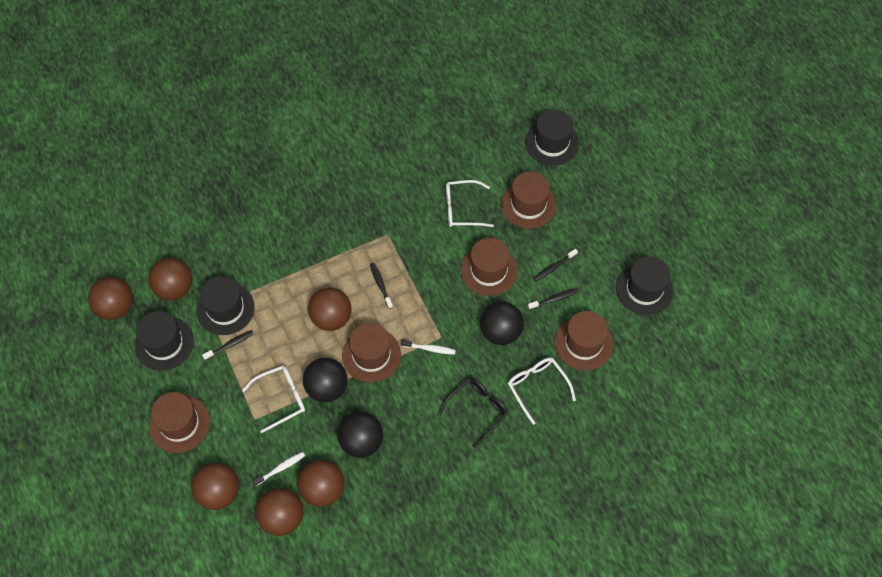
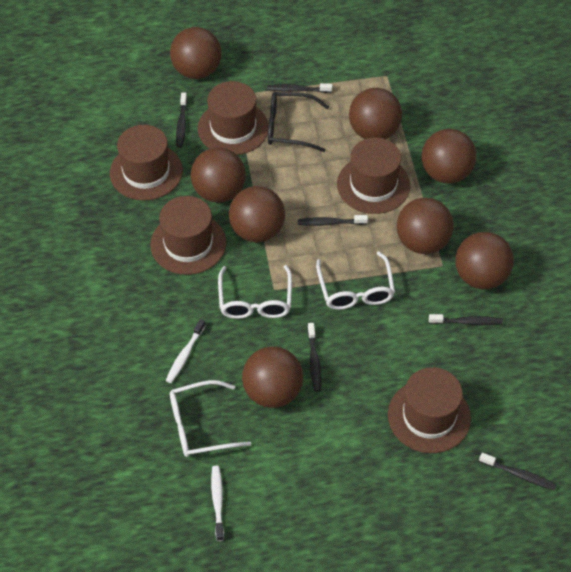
black ball: [303,358,348,402] [337,412,383,458] [480,302,524,345] = 3 -> none = 0
black hat: [135,311,194,371] [197,276,255,335] [525,110,579,166] [616,256,674,315] = 4 -> none = 0
black toothbrush: [202,330,254,361] [370,263,393,309] [528,288,578,310] [533,249,578,281] = 4 -> [176,92,187,148] [267,83,332,93] [298,215,368,226] [307,323,322,392] [429,314,503,325] [479,453,557,491] = 6
brown ball: [88,277,133,320] [148,258,192,300] [191,462,239,510] [256,488,303,536] [297,459,344,507] [308,288,351,331] = 6 -> [170,27,222,79] [191,147,246,203] [229,186,285,242] [242,346,303,408] [349,88,402,139] [397,198,454,254] [421,129,476,184] [455,232,514,289] = 8

